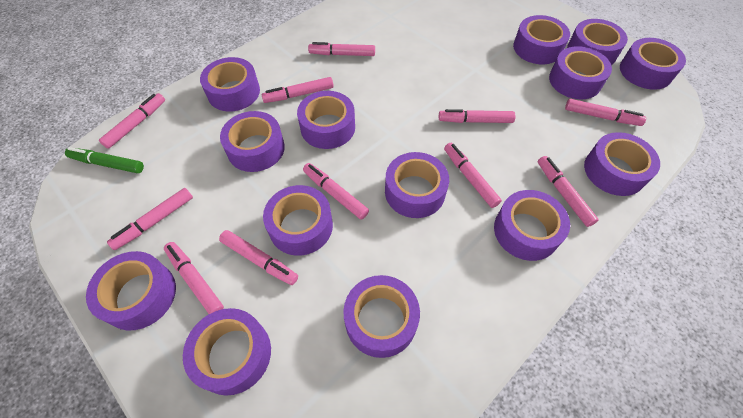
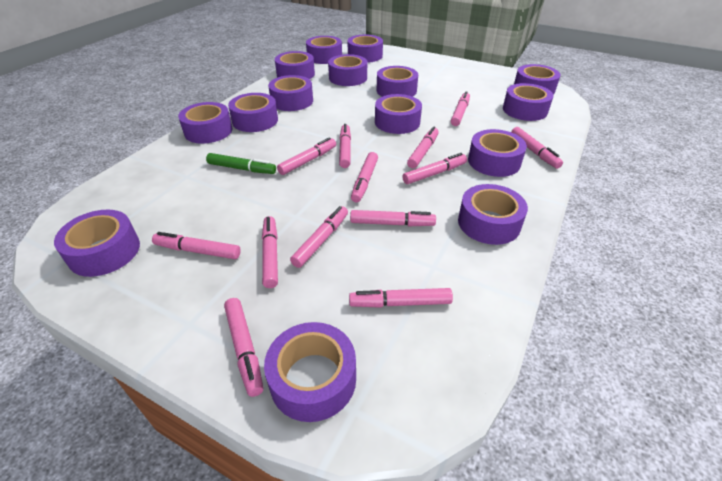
pink marker: [99,93,165,149] [107,188,193,250] [164,242,224,314] [219,230,298,285] [262,77,334,103] [303,163,369,220] [308,42,375,56] [439,109,516,123] [444,143,502,208] [538,156,599,227] [565,99,646,126] = 11 -> [152,232,241,259] [224,298,263,397] [262,216,278,288] [277,137,336,175] [290,206,348,268] [339,124,351,168] [349,288,453,308] [350,210,436,226] [351,152,378,202] [402,153,467,184] [407,127,439,168] [451,91,470,126] [511,127,563,169] = 13
purple tape: [86,251,176,331] [183,308,271,396] [200,57,260,112] [220,111,285,172] [263,185,333,256] [297,91,355,149] [343,275,420,358] [385,152,449,218] [494,190,570,261] [513,15,570,64] [549,46,612,99] [567,19,628,65] [584,132,660,196] [620,38,686,90] = 14 -> [54,210,140,277] [178,102,232,144] [228,93,278,132] [264,322,356,422] [268,75,313,111] [275,51,315,79] [306,36,342,64] [328,54,367,86] [348,35,383,63] [375,94,422,134] [377,66,418,97] [458,184,528,245] [468,129,527,177] [503,83,553,121] [514,64,561,95] = 15

